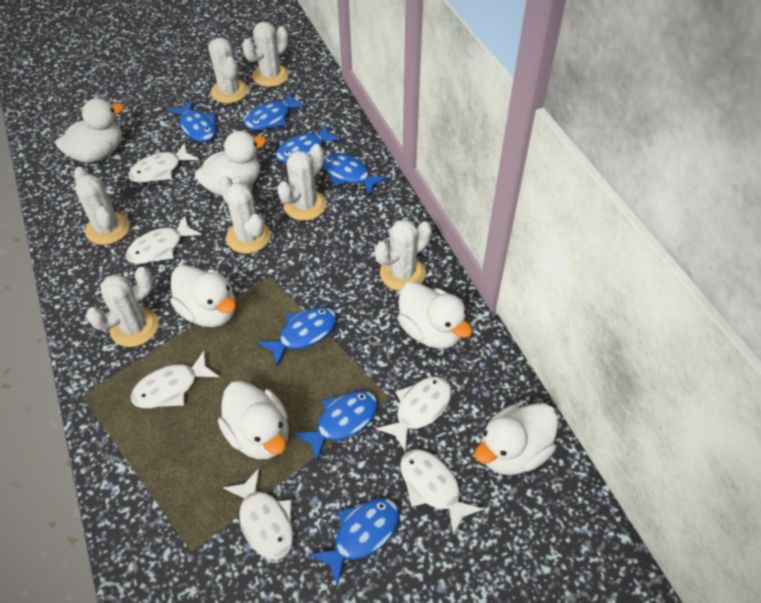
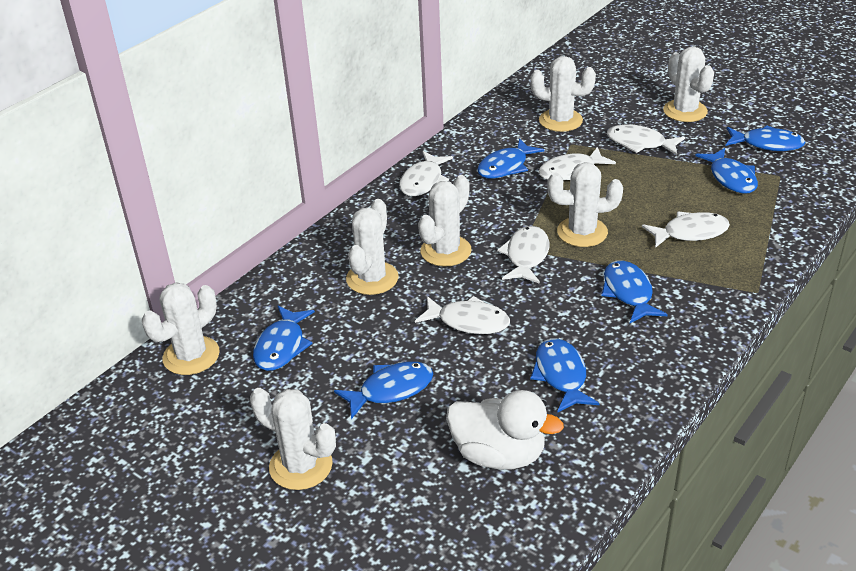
white duck: [56,98,124,163] [170,265,236,327] [195,131,266,196] [218,381,289,459] [398,281,472,349] [474,403,558,475] = 6 -> [446,390,564,470] = 1

